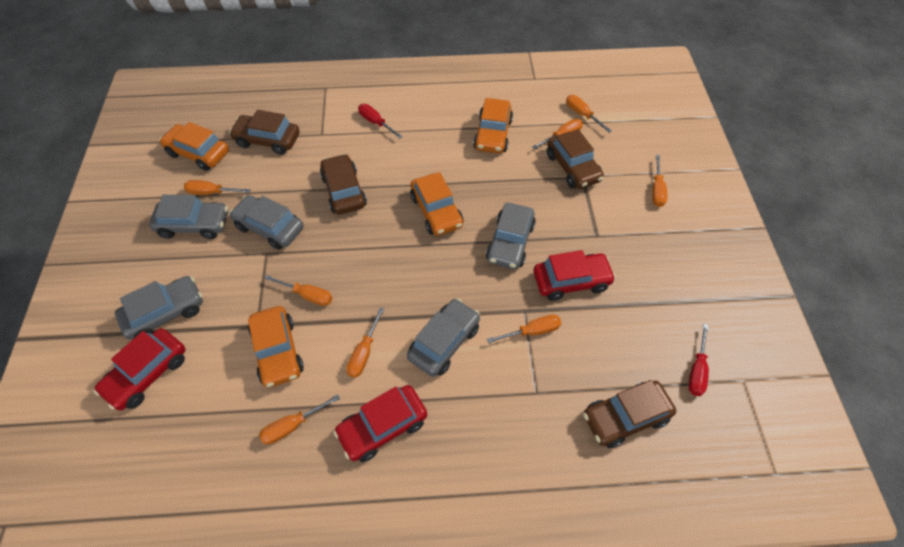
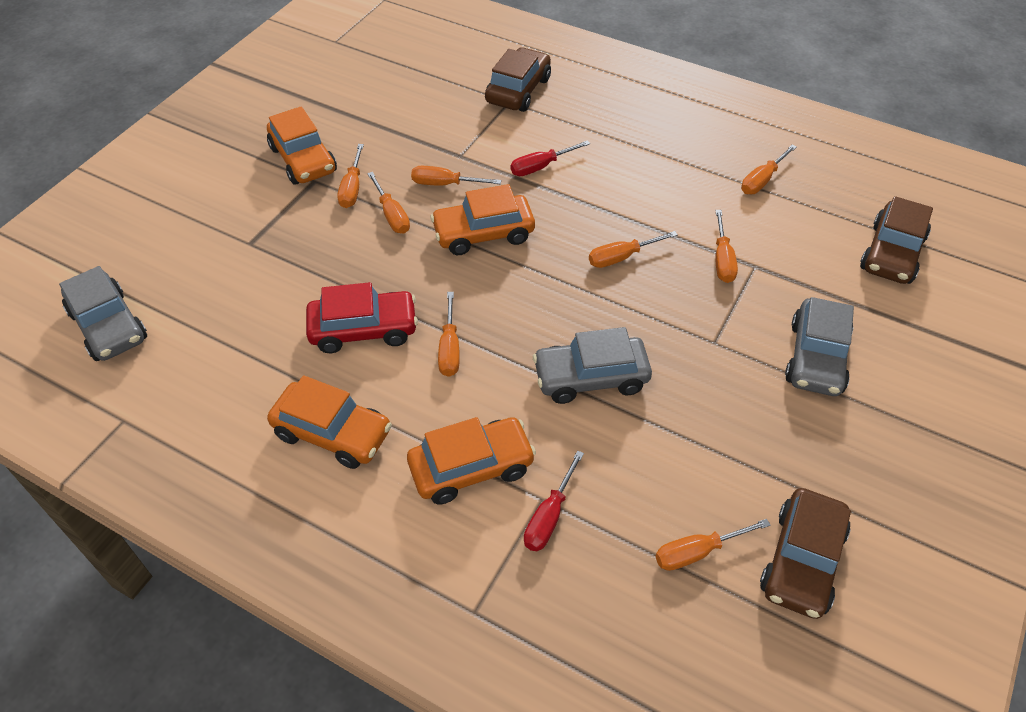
brown car: [229,110,300,155] [320,154,367,215] [547,129,604,189] [583,380,676,448] = 4 -> [485,47,551,112] [760,488,851,619] [860,196,933,284] = 3
grey car: [115,276,203,340] [149,195,228,239] [229,195,304,250] [407,298,480,377] [486,203,536,269] = 5 -> [59,266,147,361] [533,327,652,404] [785,297,854,396] = 3
red car: [94,328,186,410] [333,385,427,462] [533,250,616,301] = 3 -> [306,282,418,353] = 1

